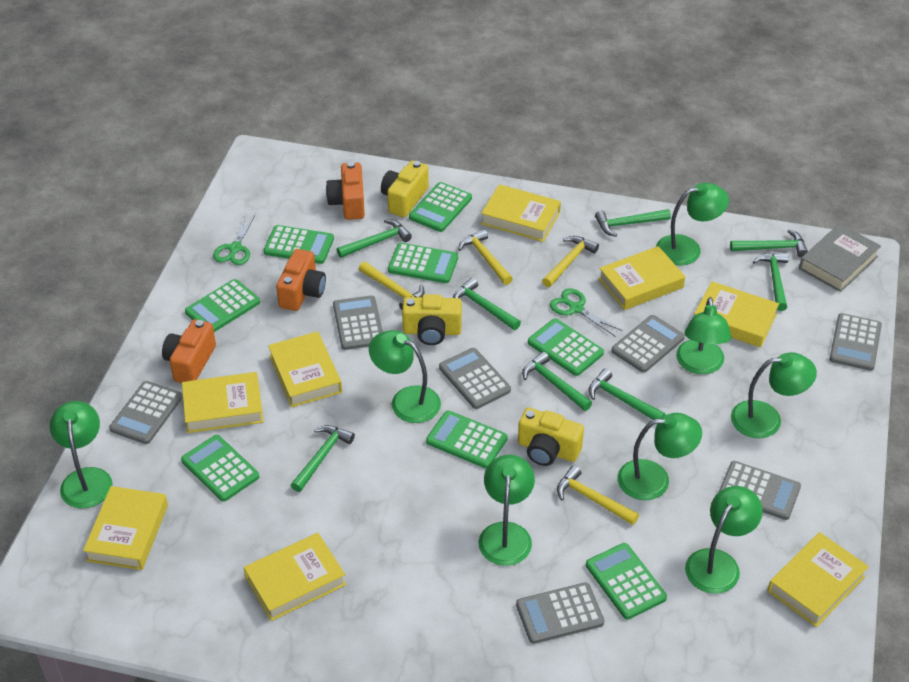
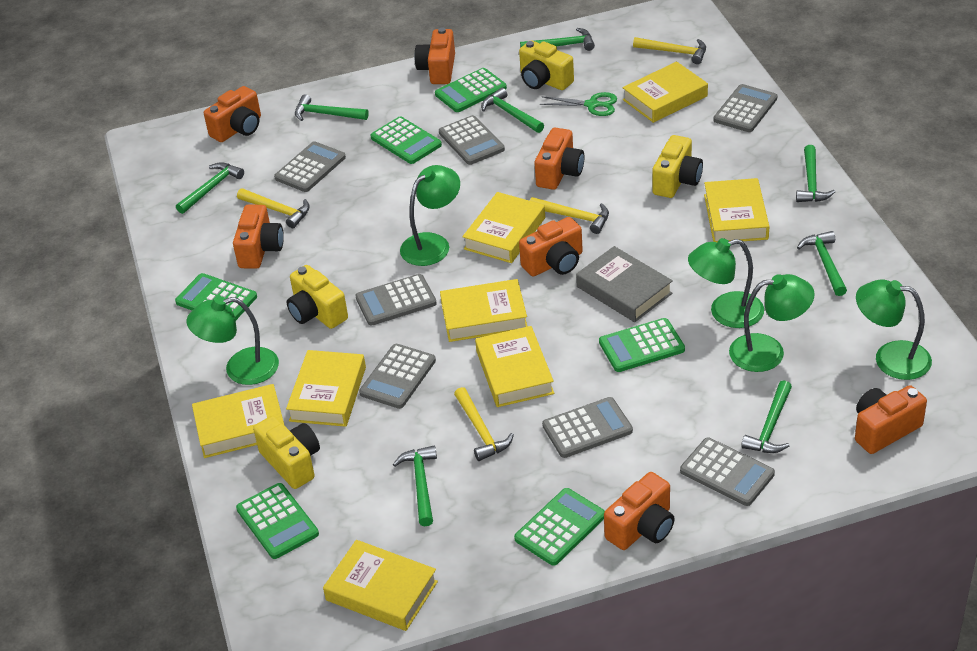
green calculator: [181,435,259,502] [185,279,260,332] [264,225,334,264] [388,243,458,283] [409,182,472,232] [426,410,508,468] [528,318,604,376] [586,543,667,619] = 8 -> [175,273,257,320] [236,483,319,559] [371,117,442,164] [435,68,507,112] [514,488,605,566] [599,318,685,372] = 6
green lamp: [50,401,113,508] [369,330,441,423] [479,455,535,566] [617,413,702,500] [656,183,729,266] [676,297,731,374] [685,486,763,594] [731,352,817,438] = 8 -> [186,297,279,385] [400,165,460,266] [688,238,764,328] [729,274,815,372] [856,279,932,380] = 5
green scissors: [213,214,256,265] [550,289,623,336] = 2 -> [539,92,617,116] = 1
orange camera: [162,319,216,383] [276,249,326,311] [326,162,365,220] = 3 -> [204,86,261,142] [233,205,284,269] [414,27,455,84] [519,217,583,276] [534,128,585,190] [604,472,675,550] [855,385,927,454] = 7
yellow camera: [381,160,429,217] [402,294,462,345] [518,407,584,466] = 3 -> [253,415,320,489] [287,265,348,329] [519,40,574,90] [652,135,703,198] = 4

